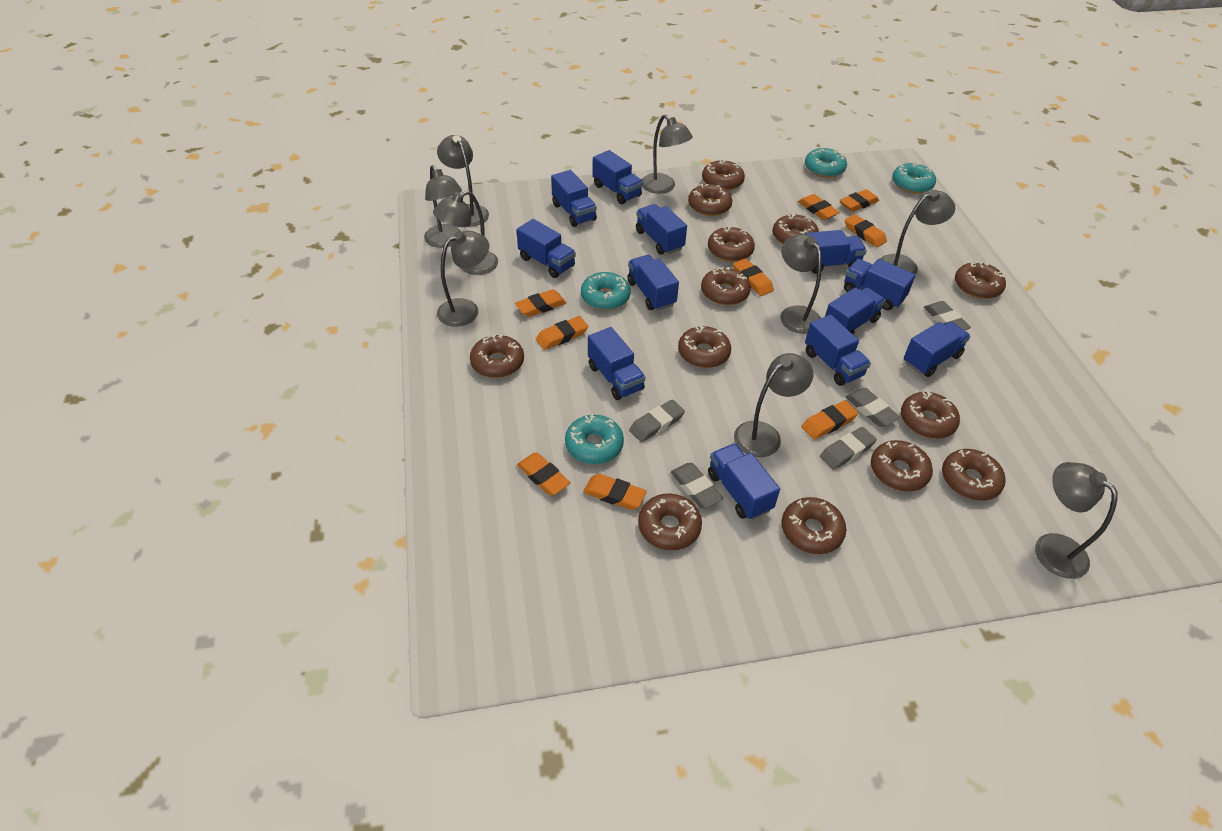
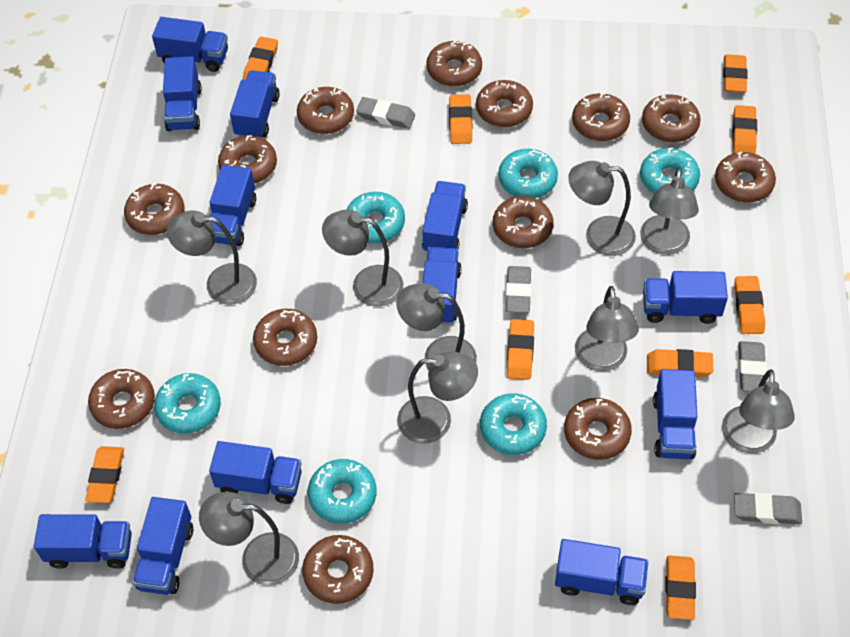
grey eraser: [629,399,685,442] [671,463,723,508] [820,427,877,470] [845,388,900,427] [924,301,971,330] = 5 -> [356,97,415,129] [506,266,531,313] [734,493,802,525] [738,341,767,392] = 4
turquoise donut: [565,414,624,464] [581,272,630,310] [805,148,847,178] [892,162,936,194] = 4 -> [154,373,221,434] [308,459,377,524] [346,192,405,244] [480,393,547,455] [498,149,558,198] [640,148,700,194] = 6

